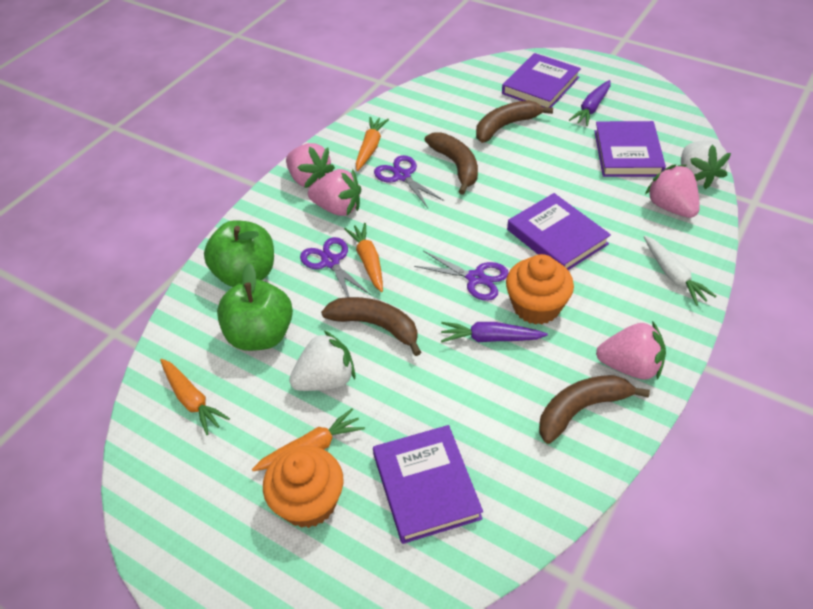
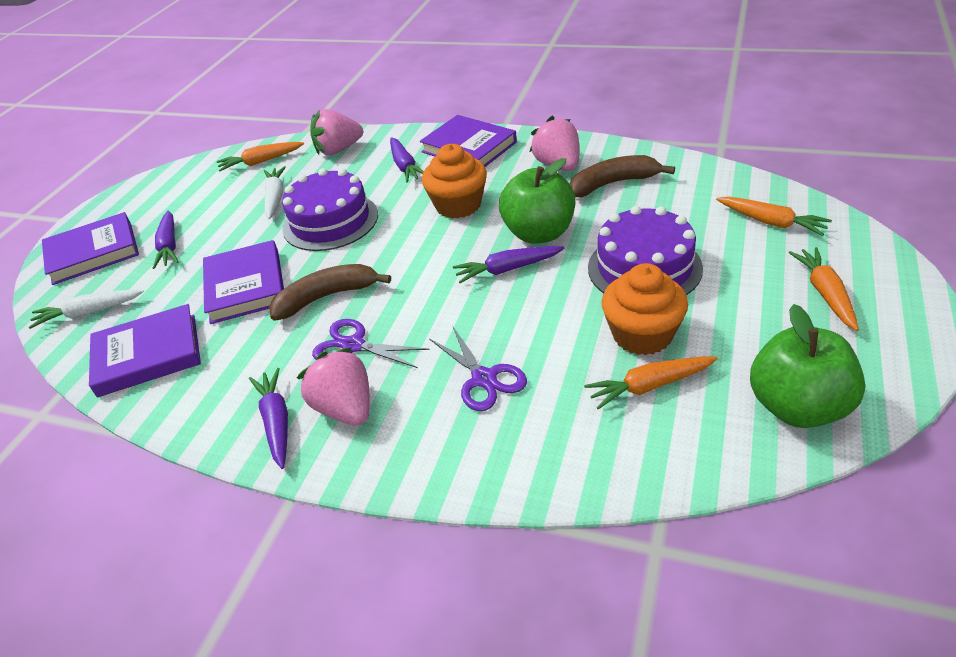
brown banana: [321,297,421,356] [425,132,478,195] [476,100,553,143] [539,375,650,444] = 4 -> [269,264,391,320] [570,155,675,197] = 2
pink strawberry: [286,143,335,188] [308,169,361,216] [596,321,666,380] [645,164,700,218] = 4 -> [297,347,370,426] [310,109,363,155] [530,116,579,171] = 3
purple cake: none = 0 -> [282,168,378,251] [588,206,703,295] = 2
purple carrot: [441,322,548,342] [569,80,610,126] = 2 -> [153,210,179,269] [249,368,288,469] [390,137,424,183] [453,246,564,283] = 4
purple scissors: [300,237,371,297] [374,155,444,208] [414,251,508,301] = 3 -> [312,319,430,368] [429,325,527,411] = 2
white carrot: [644,236,717,306] = 1 -> [29,290,144,329] [264,166,286,219] = 2
white strawberry: [289,330,355,391] [681,141,731,189] = 2 -> none = 0

